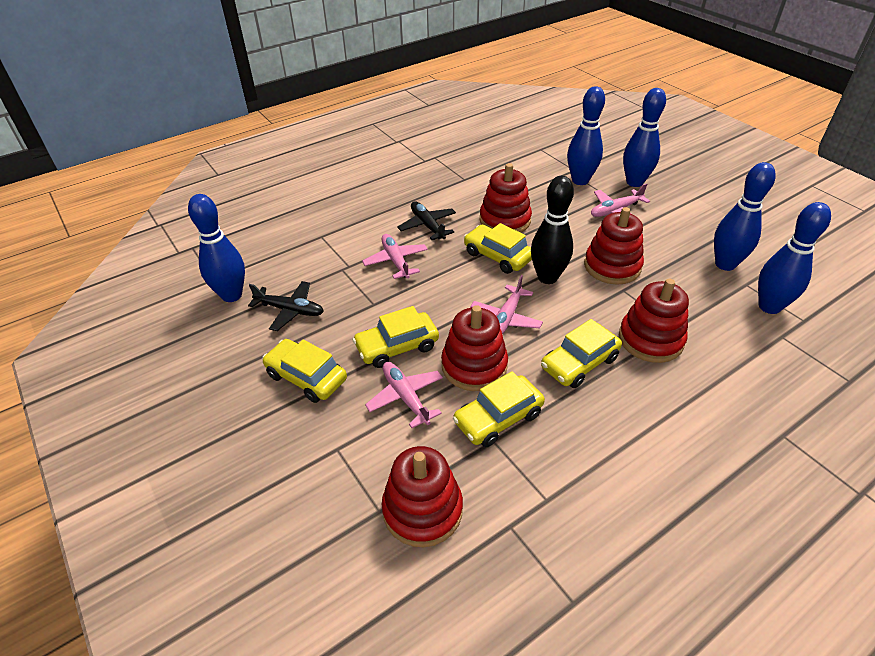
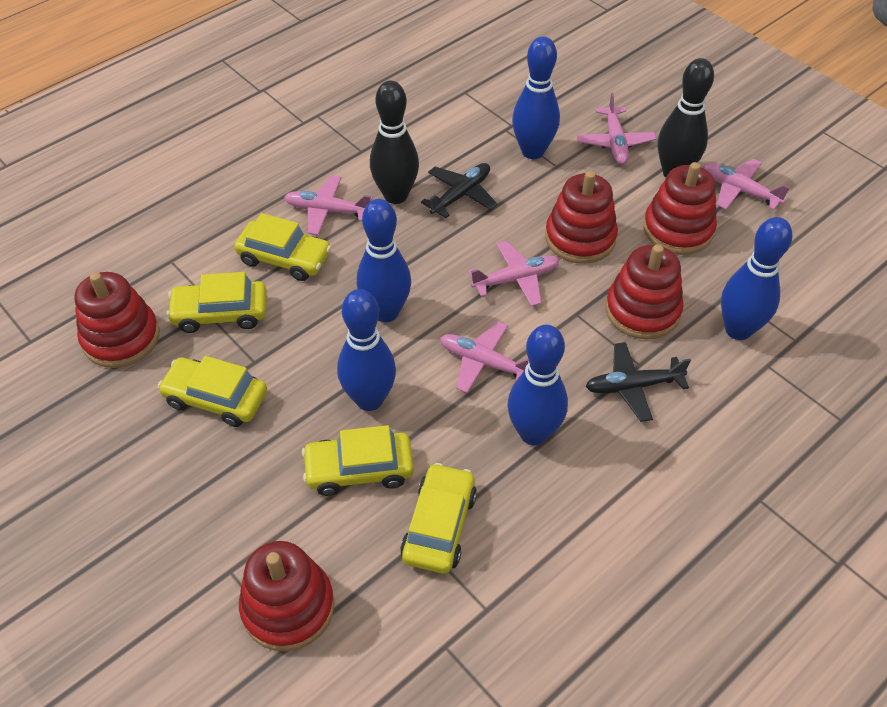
black bowling pin: [531,176,574,284] = 1 -> [370,81,419,204] [658,58,714,178] = 2
pink plane: [362,234,428,279] [365,362,443,428] [470,275,543,335] [591,183,650,217] = 4 -> [284,175,373,235] [440,321,529,393] [468,241,560,306] [577,93,656,164] [702,159,790,210] = 5

